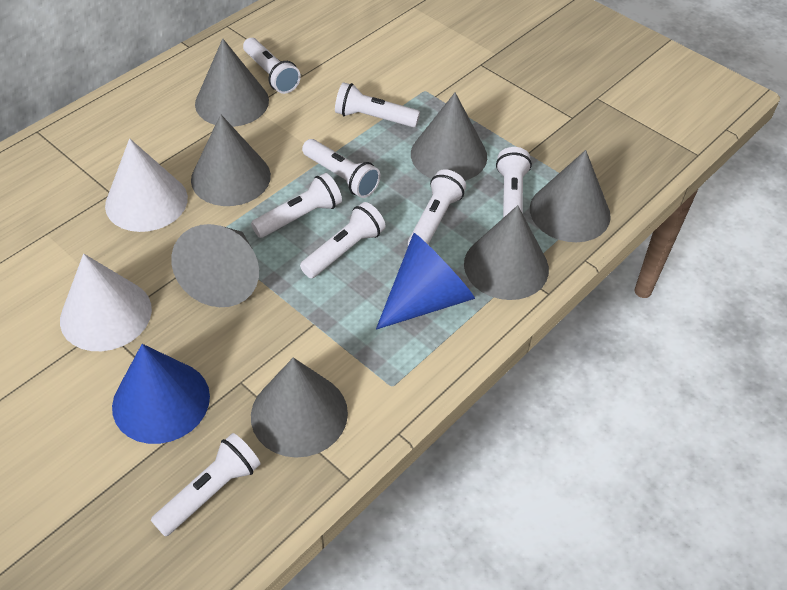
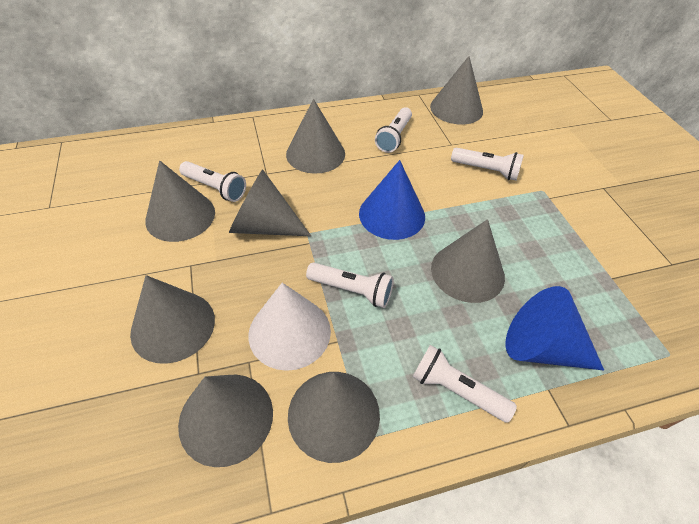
grey cone: [171,224,259,307] [191,114,271,206] [195,39,269,127] [251,358,348,458] [411,92,487,181] [464,205,549,300] [530,150,611,242] = 7 -> [130,275,215,364] [145,160,215,242] [178,375,273,467] [229,169,311,236] [286,99,345,174] [288,372,380,463] [430,56,483,124] [431,219,505,303] = 8
white cone: [60,254,152,351] [105,138,188,232] = 2 -> [249,283,331,371] = 1
white flashlight: [151,433,260,537] [243,38,301,94] [251,173,342,238] [300,202,386,278] [302,139,380,198] [335,82,420,127] [408,169,466,246] [496,147,532,218] = 8 -> [179,161,246,202] [306,263,394,308] [375,107,412,153] [413,345,517,423] [451,148,524,181] = 5

